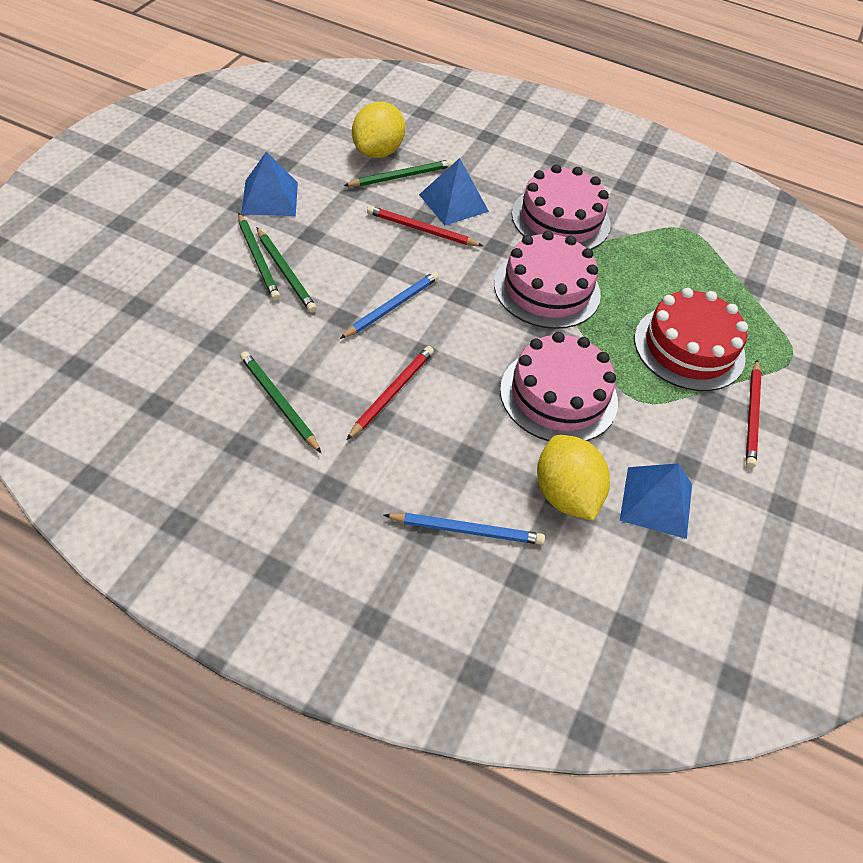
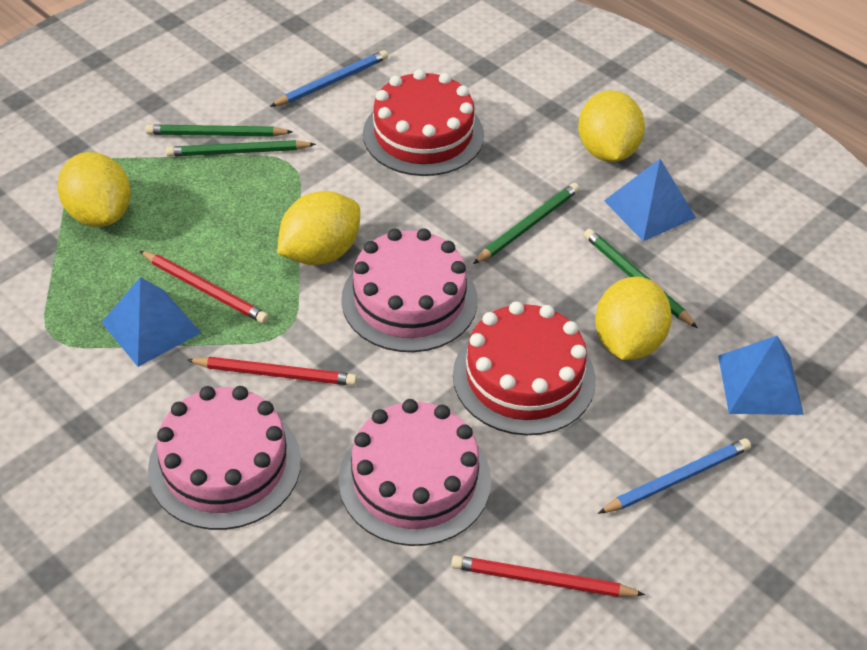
red cake: [634,288,748,391] = 1 -> [363,69,484,176] [453,301,596,435] = 2
yellow lemon: [352,102,405,158] [537,435,610,521] = 2 -> [58,152,131,227] [277,191,360,265] [578,90,645,162] [595,277,672,360] = 4

